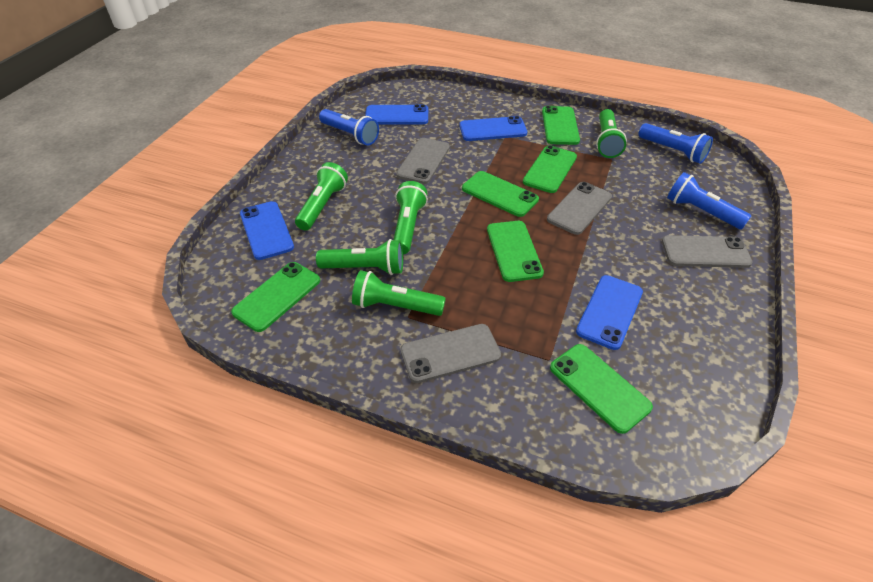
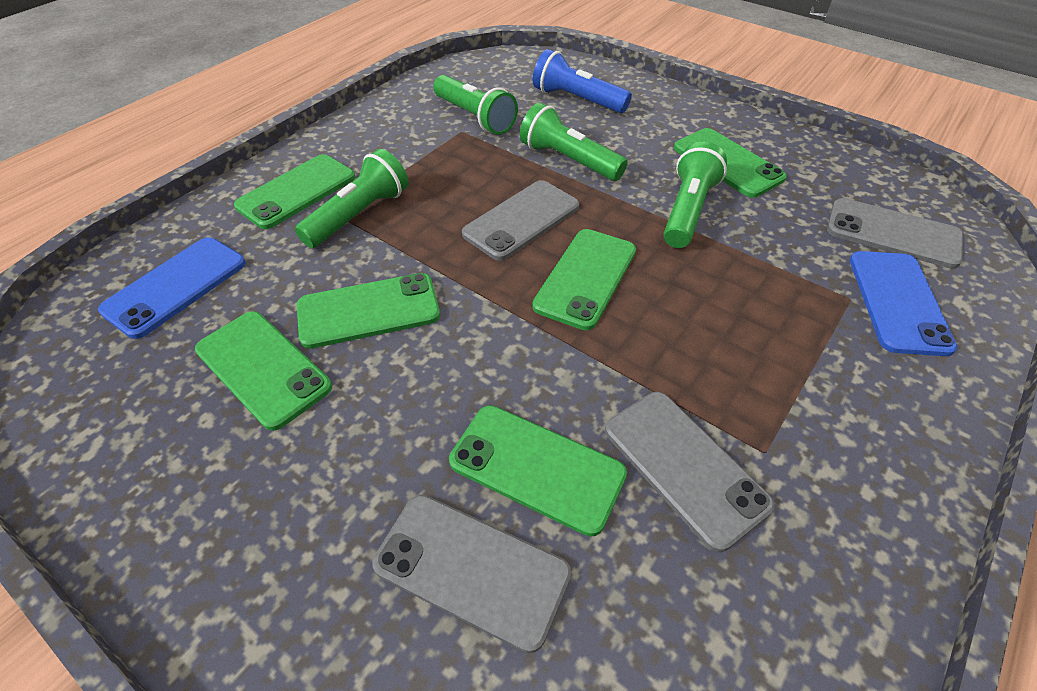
blue flashlight: [319,109,379,145] [638,123,713,164] [667,172,751,229] = 3 -> [533,49,632,113] = 1
blue phone: [240,201,294,260] [365,104,428,125] [459,116,527,141] [576,275,643,350] = 4 -> [98,237,246,339] [850,251,957,356] = 2
green flashlight: [295,162,348,230] [316,239,403,275] [352,270,446,316] [393,181,428,254] [596,109,627,158] = 5 -> [295,149,408,248] [433,75,518,135] [520,103,628,181] [663,142,727,248] = 4

